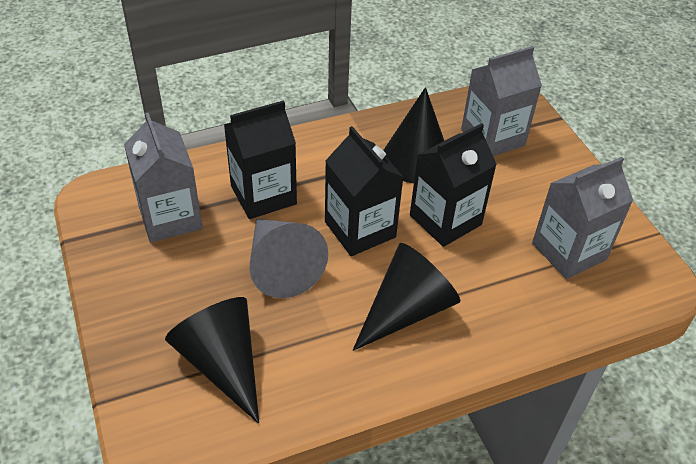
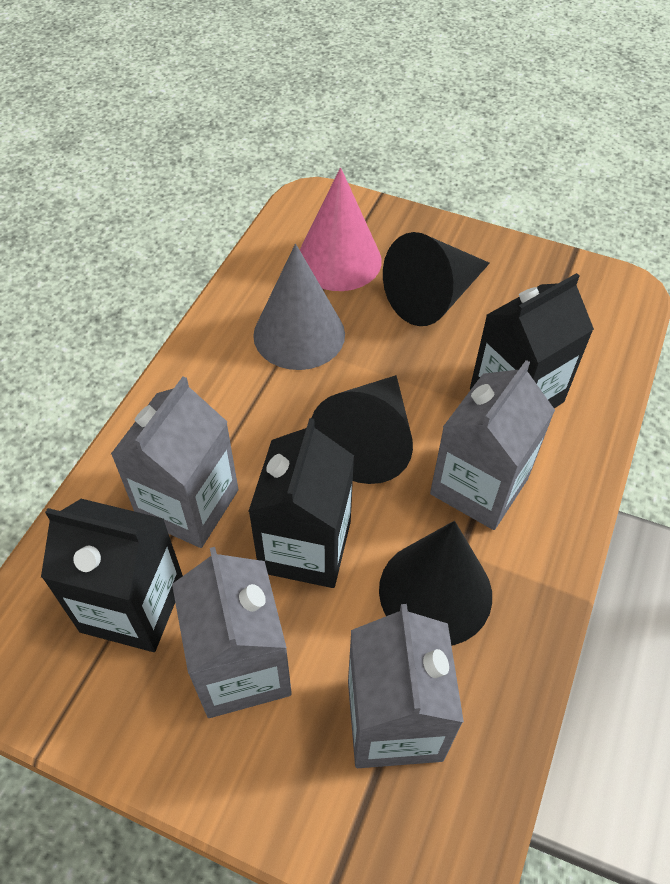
grey carton: [124,113,203,242] [461,46,542,156] [532,157,633,279] = 3 -> [111,376,239,548] [172,547,292,718] [348,604,464,768] [430,360,555,530] = 4
pink cone: none = 0 -> [300,167,382,291] = 1

